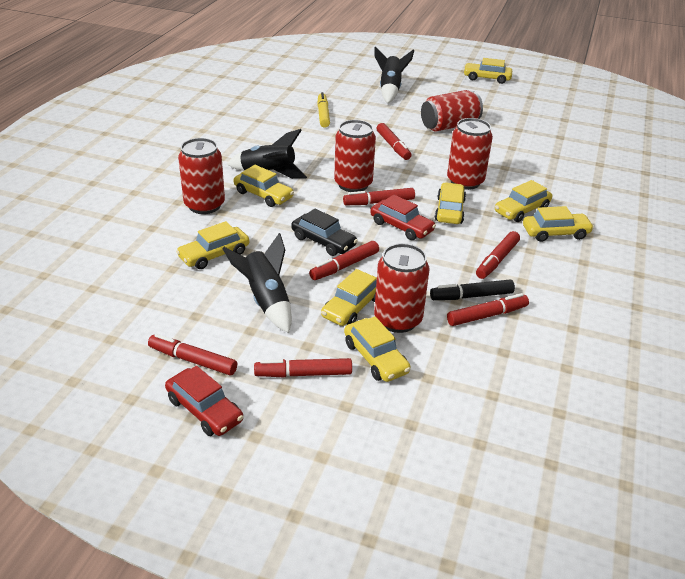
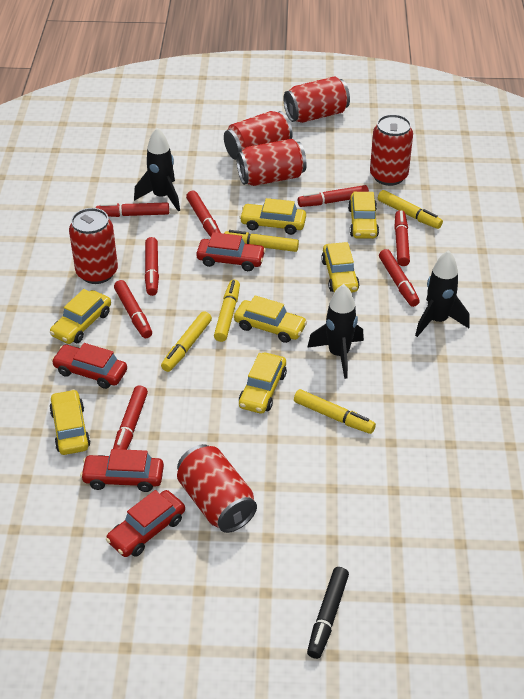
black car: [291,209,358,256] = 1 -> none = 0
red can: [178,138,225,214] [334,120,376,192] [374,243,429,333] [421,90,483,132] [447,118,493,190] = 5 -> [69,208,118,284] [177,444,257,533] [224,111,293,160] [236,139,307,186] [284,76,350,123] [370,114,413,186] = 6
red car: [165,366,243,436] [370,195,436,240] = 2 -> [51,343,127,389] [80,449,164,492] [106,490,185,557] [196,232,266,271] = 4
red marker: [148,334,237,375] [254,358,352,378] [309,241,379,280] [343,188,415,205] [376,123,412,160] [447,293,529,326] [476,231,520,279] = 7 -> [96,202,169,217] [113,385,148,450] [114,280,152,338] [145,237,159,296] [186,191,221,237] [298,185,369,207] [379,249,420,307] [394,210,410,266] = 8
yellow car: [176,221,249,269] [234,165,294,207] [321,269,377,326] [344,316,411,382] [435,182,466,224] [463,58,512,84] [495,180,552,222] [523,206,594,242] = 8 -> [49,389,91,455] [50,289,111,344] [234,295,307,343] [239,198,306,235] [239,353,287,414] [321,242,360,293] [348,192,379,239] = 7
yellow marker: [317,92,330,128] = 1 -> [161,311,212,372] [214,280,240,342] [224,230,299,252] [294,389,376,434] [378,190,443,229] = 5

